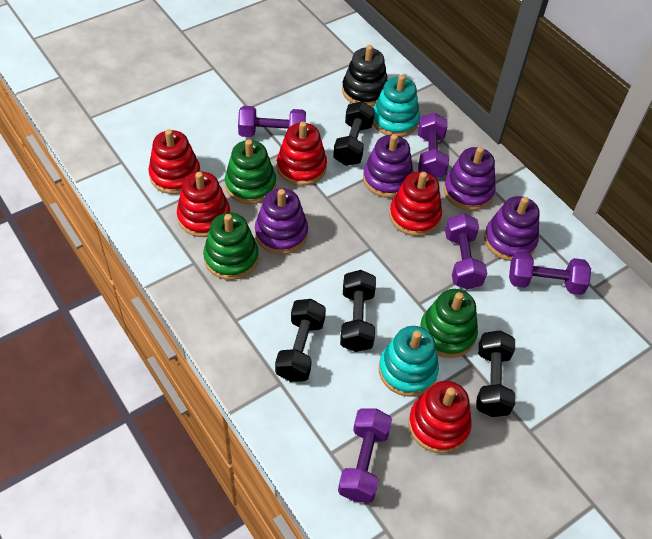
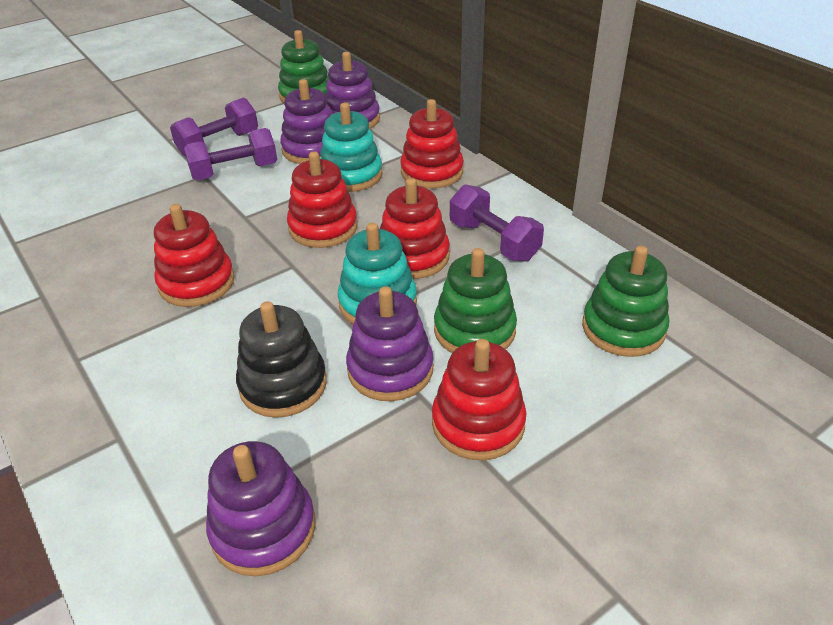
black dumbbell: [275,299,326,382] [333,101,375,166] [340,270,376,352] [476,330,515,417] = 4 -> none = 0
purple dumbbell: [238,106,306,137] [338,408,392,503] [418,112,449,178] [445,213,487,290] [509,251,591,295] = 5 -> [170,98,258,156] [184,128,277,180] [450,184,544,262] = 3

